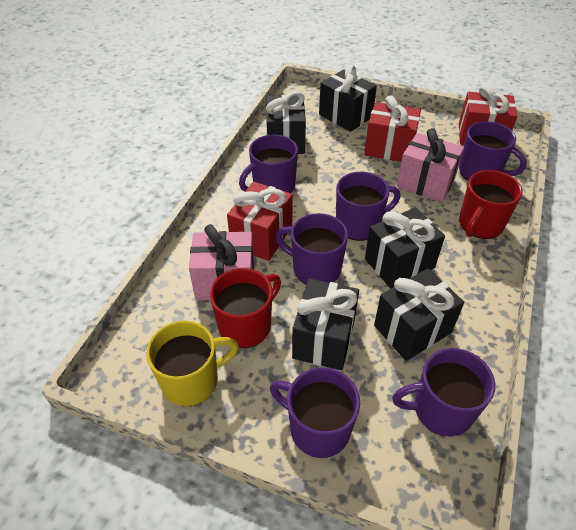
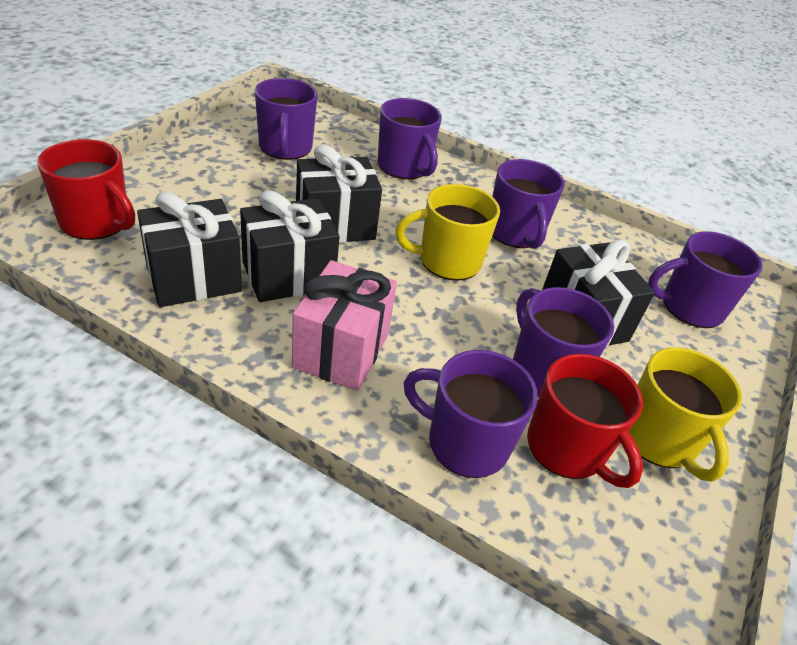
black gift: [266,91,306,154] [292,279,359,370] [319,65,377,132] [365,207,445,289] [374,268,464,361] = 5 -> [137,191,242,307] [240,190,340,302] [296,144,382,243] [542,240,655,347] = 4
pink gift: [189,224,254,300] [396,128,464,202] = 2 -> [292,260,397,391] = 1
red gift: [227,182,293,261] [364,95,421,162] [459,84,517,145] = 3 -> none = 0
yellow mug: [146,321,239,406] = 1 -> [395,184,500,281] [629,347,742,482] = 2

